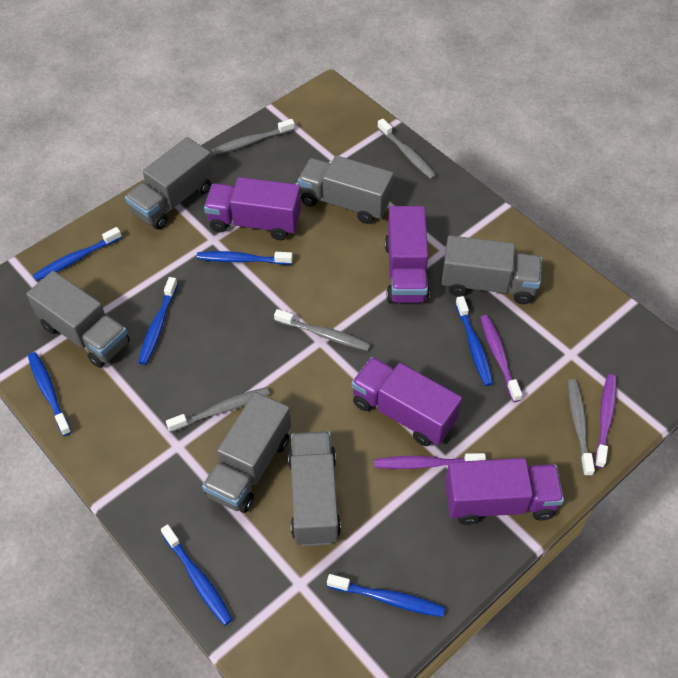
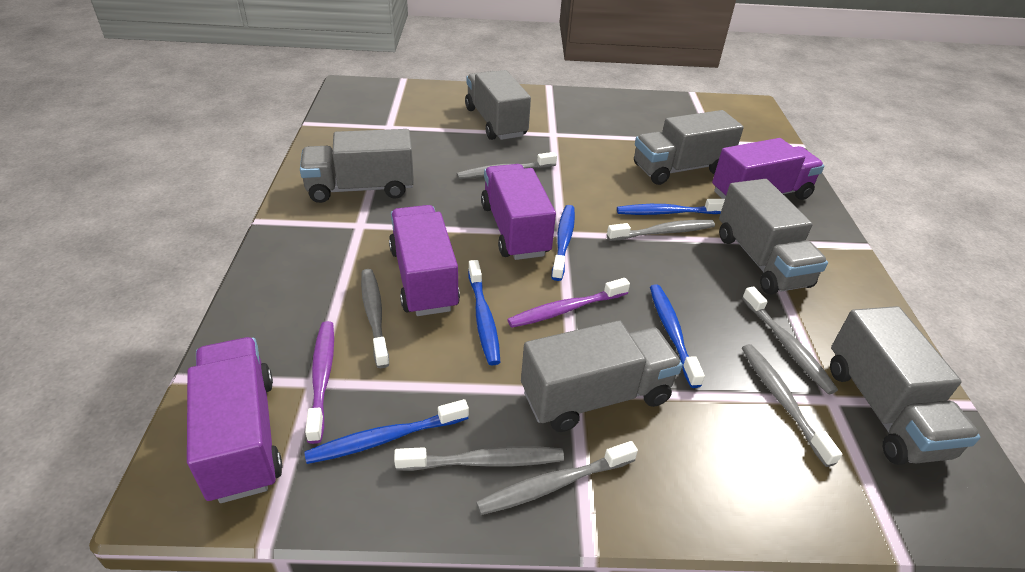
blue toothbrush: [28,352,72,436] [33,227,122,281] [138,277,178,365] [161,524,233,626] [197,251,293,265] [327,574,445,617] [455,296,493,386] = 7 -> [304,399,469,464] [468,260,500,365] [551,205,575,281] [617,199,725,215] [650,284,705,388] = 5
grey toothbrush: [166,387,270,432] [211,119,295,155] [274,309,371,351] [377,119,437,179] [568,379,595,477] = 5 -> [361,269,389,368] [394,446,564,471] [457,152,557,179] [476,441,638,515] [607,220,715,241] [742,286,838,394] [742,344,842,467] = 7
purple toothbrush: [374,453,486,469] [480,315,522,402] [594,374,617,468] = 3 -> [305,321,334,444] [507,278,630,328] = 2

